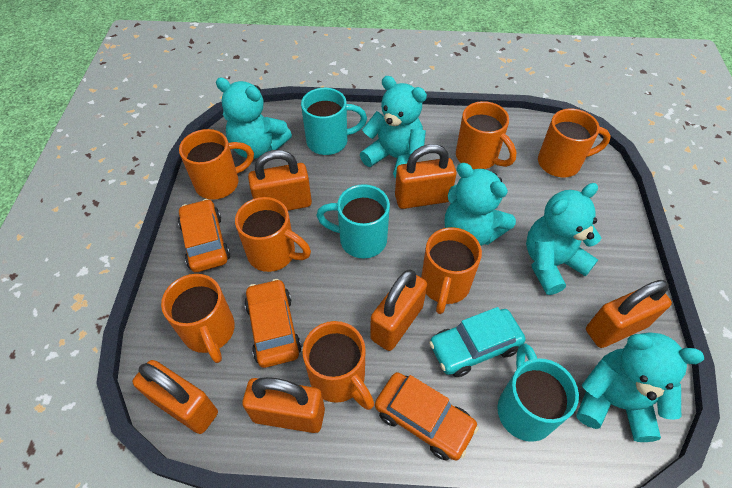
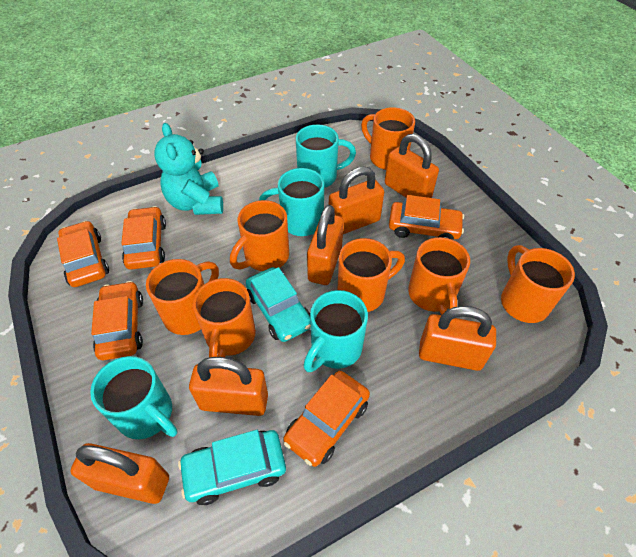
orange car: [178,199,230,272] [244,279,302,368] [375,372,479,461] = 3 -> [57,221,109,287] [91,281,143,360] [121,206,166,270] [283,371,370,467] [389,195,464,240] = 5
turquoise car: [429,307,525,377] = 1 -> [178,430,286,505] [246,267,311,342] = 2
turquoise mug: [301,88,367,155] [316,184,390,258] [497,343,579,442] = 3 -> [90,356,177,439] [259,168,325,236] [296,125,356,188] [303,290,368,372] = 4
turquoise teddy bear: [216,77,292,159] [360,76,427,178] [445,163,516,246] [526,183,601,295] [577,332,704,442] = 5 -> [154,123,223,215] = 1

